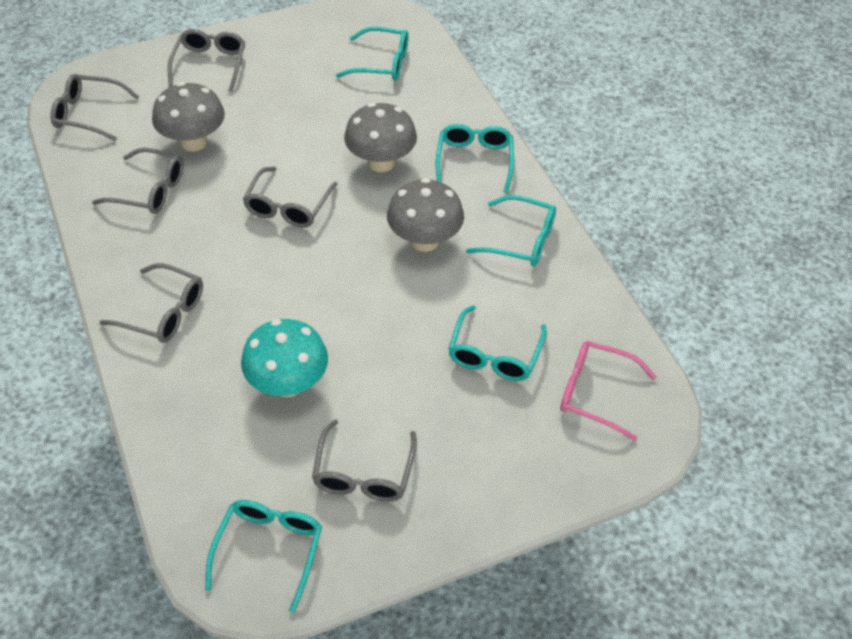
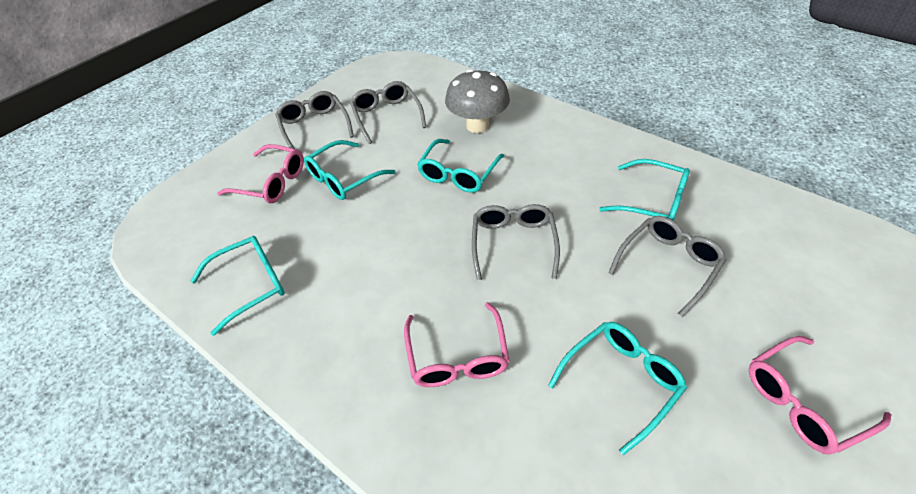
grey glasses: [50,74,139,141] [92,147,184,214] [100,263,203,343] [167,29,245,92] [243,167,337,228] [312,419,417,502] = 6 -> [275,91,354,149] [350,81,426,144] [472,204,560,280] [608,216,727,317] = 4
grey mushroom: [152,82,225,152] [344,103,417,172] [387,178,464,252] = 3 -> [445,69,510,133] = 1
pink glasses: [560,341,657,441] = 1 -> [217,144,304,203] [404,302,509,387] [749,336,891,455] = 3
turquoise mushroom: [241,319,328,397] = 1 -> none = 0

